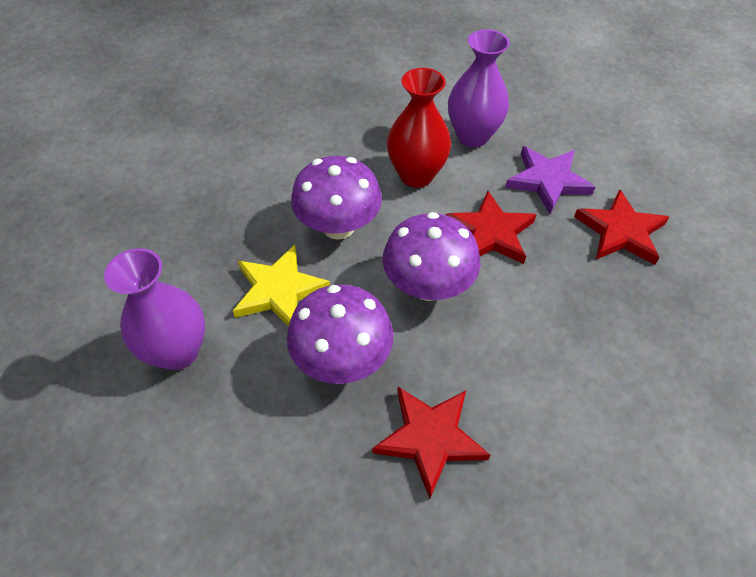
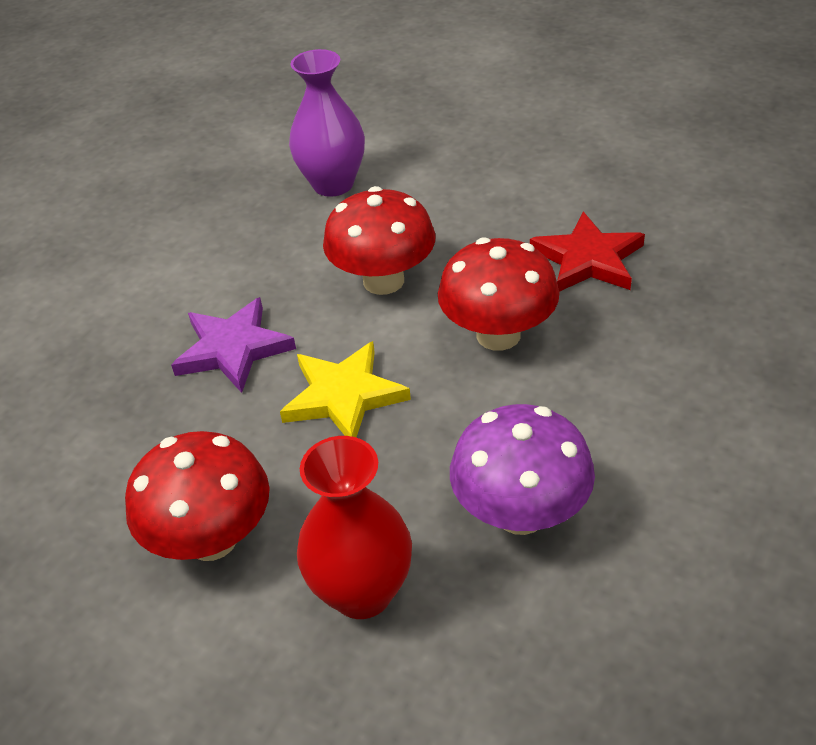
purple mushroom: [287,284,394,384] [291,156,382,240] [383,212,480,301] = 3 -> [450,404,595,535] = 1
purple vase: [104,248,205,370] [448,30,510,147] = 2 -> [289,49,365,197] = 1
red mushroom: none = 0 -> [125,431,270,561] [323,186,435,295] [438,237,560,351] = 3
red star: [372,387,490,499] [445,191,537,264] [574,189,669,265] = 3 -> [530,212,645,292] = 1

